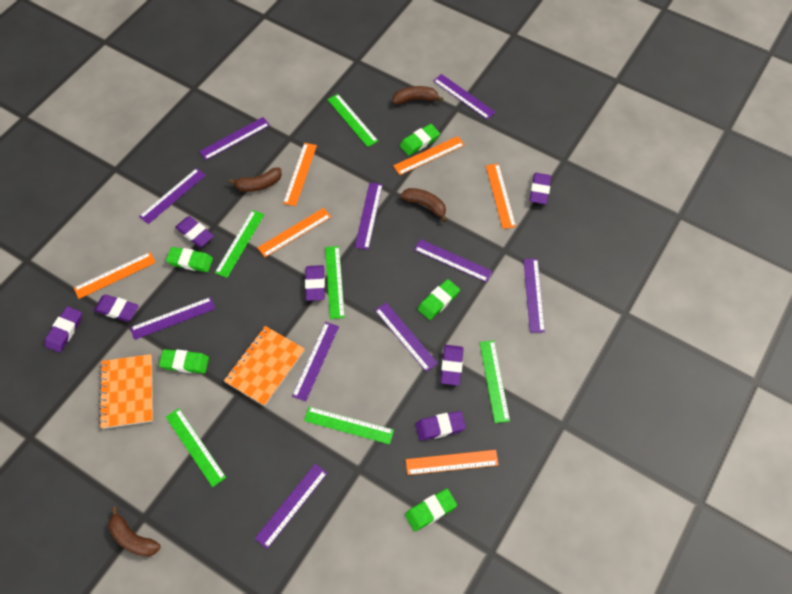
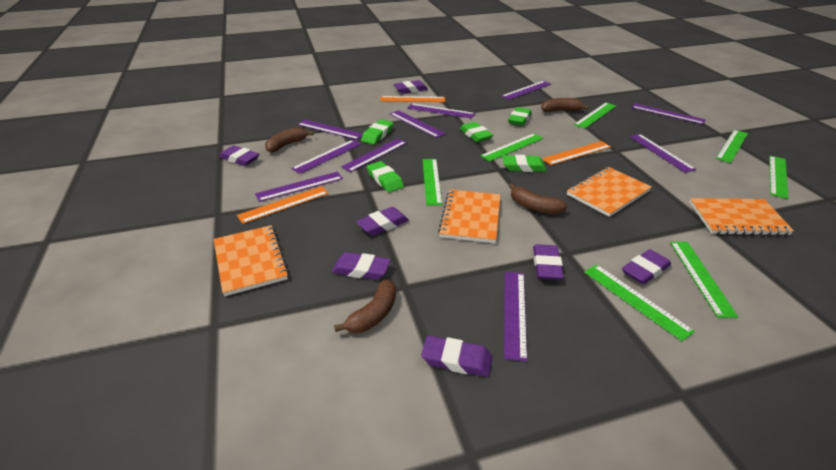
green ruler: [166,408,226,487] [215,210,264,278] [304,407,394,445] [325,246,345,319] [327,94,378,147] [479,340,510,423] = 6 -> [423,159,442,206] [480,133,543,162] [574,103,616,128] [584,264,695,341] [670,242,738,318] [716,130,748,163] [769,156,788,199] = 7
orange notebook: [99,354,153,429] [224,326,305,406] = 2 -> [213,225,289,296] [438,190,500,243] [567,167,652,217] [689,198,794,236] = 4
orange ruler: [74,252,156,299] [257,208,331,257] [283,143,317,206] [393,136,465,175] [406,450,499,475] [486,164,516,229] = 6 -> [237,186,329,224] [380,96,445,102] [542,141,611,165] = 3

